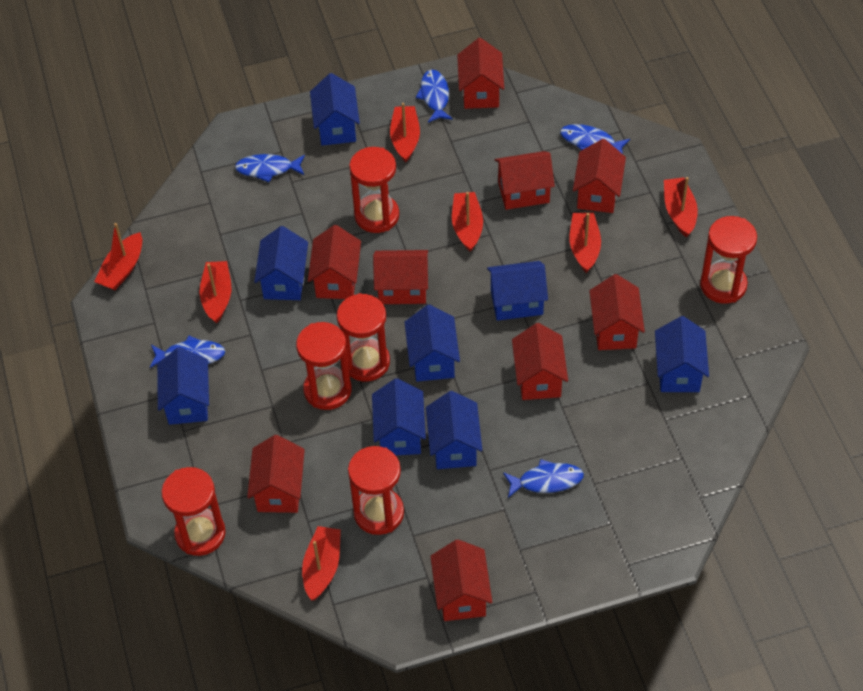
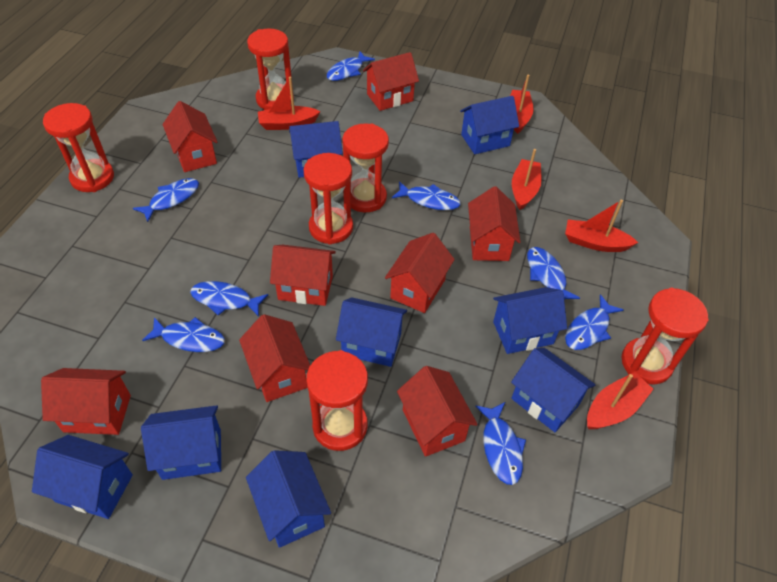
blue fish: [150,336,225,368] [235,154,305,182] [416,70,453,123] [503,459,584,498] [560,124,630,154] = 5 -> [133,178,199,222] [142,317,225,352] [190,281,268,317] [327,52,375,81] [392,181,461,210] [475,402,526,485] [527,247,580,300] [565,295,624,350] = 8
red boat: [94,223,142,290] [199,261,232,324] [302,526,341,600] [390,103,420,162] [452,192,483,252] [570,212,601,273] [664,177,698,237] = 7 -> [258,77,320,130] [510,75,534,134] [512,149,542,210] [565,200,638,252] [587,372,653,429] = 5
red house: [247,435,305,513] [308,225,361,299] [373,250,428,304] [430,539,492,621] [457,38,504,109] [495,151,555,210] [512,323,568,400] [573,139,626,213] [589,274,645,350] = 9 -> [41,368,131,435] [163,101,217,172] [239,314,310,402] [270,245,336,306] [363,52,419,111] [385,233,455,313] [397,366,478,457] [468,186,521,261] = 8

